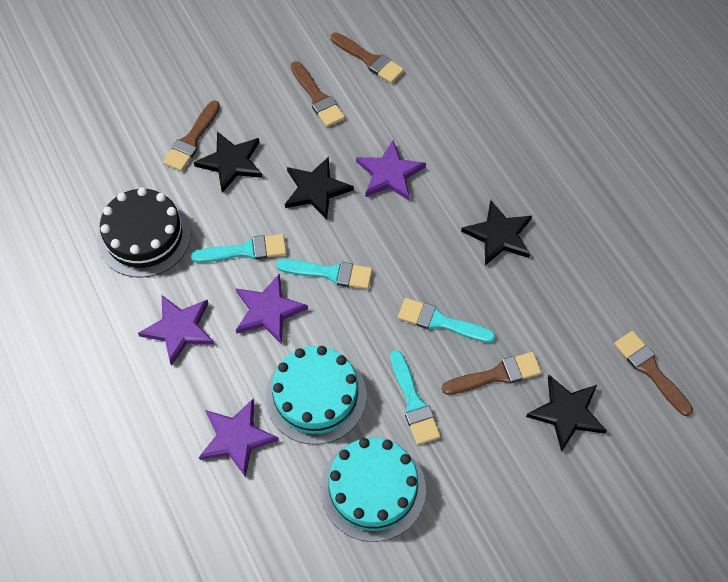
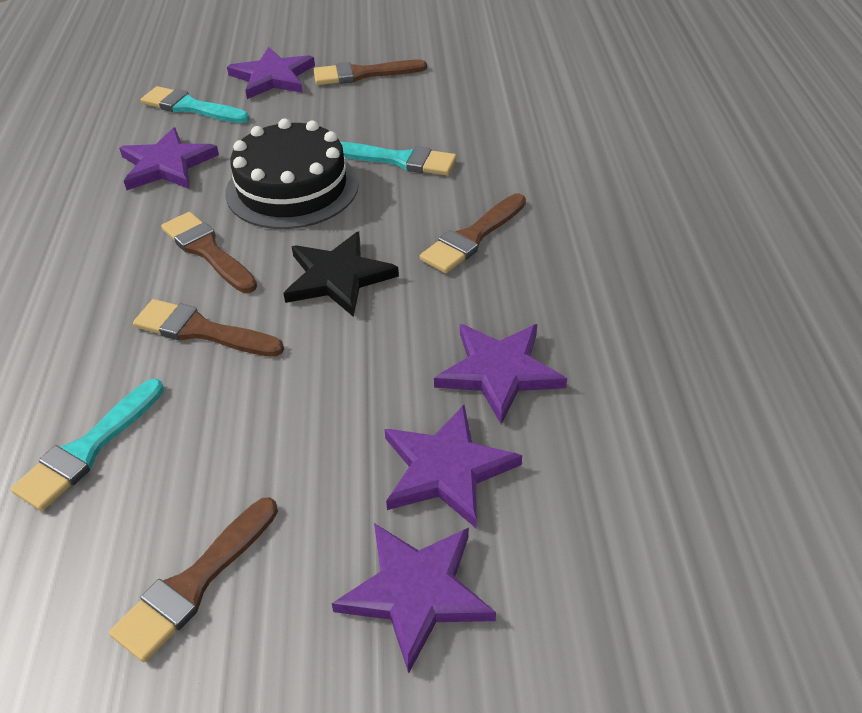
black star: [194,132,263,193] [285,157,354,220] [461,200,532,265] [526,375,607,452] = 4 -> [283,232,399,317] = 1
purple star: [138,295,215,366] [199,398,279,478] [236,273,308,344] [356,140,426,200] = 4 -> [119,127,219,190] [227,47,315,99] [332,523,496,674] [384,405,522,528] [434,324,567,424] = 5
turquoise brush: [191,234,286,263] [276,259,372,289] [390,350,440,445] [398,298,496,343] = 4 -> [11,379,164,511] [141,86,249,123] [340,142,457,175] = 3
turquoise cake: [265,346,367,445] [320,437,426,542] = 2 -> none = 0

